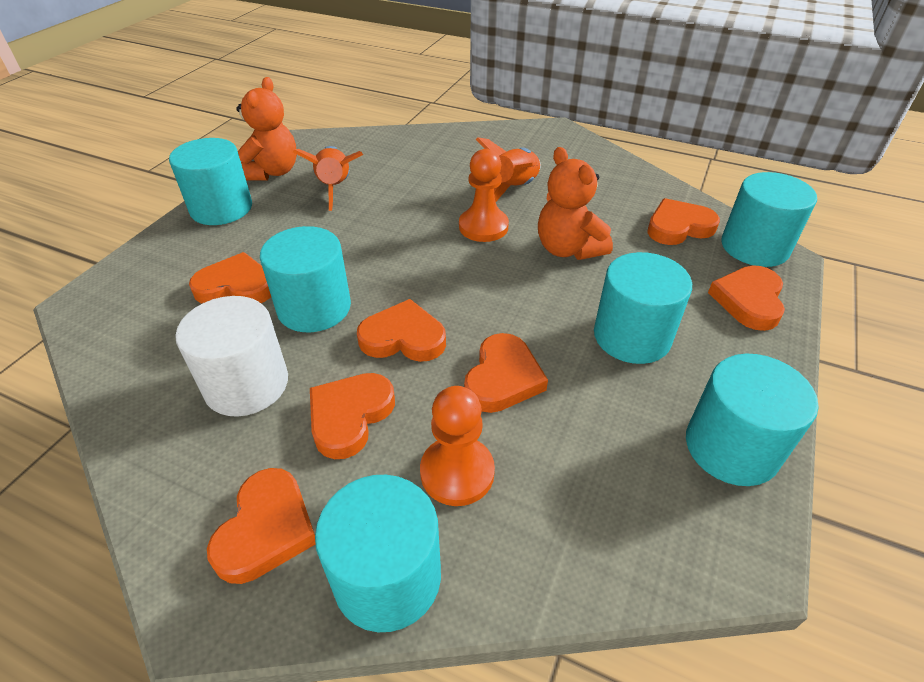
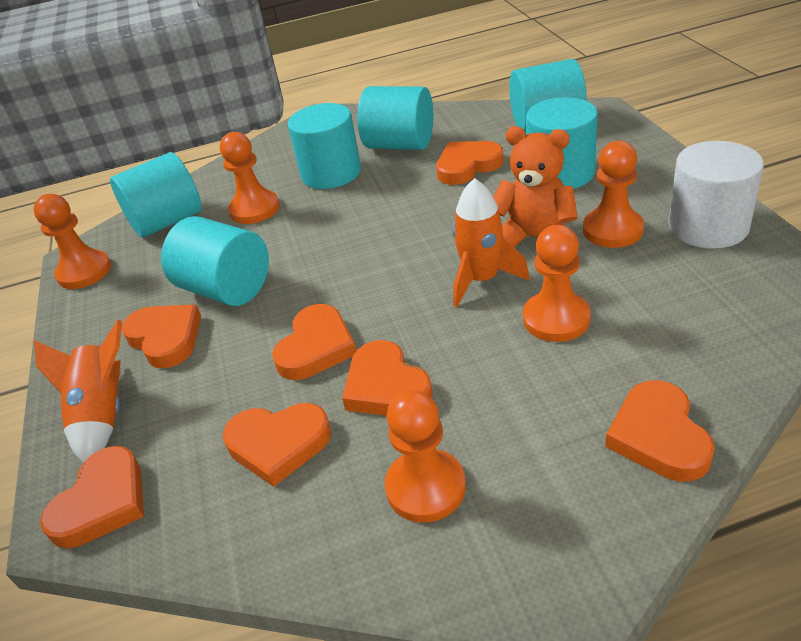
orange pawn: [420,386,495,506] [459,149,509,242] = 2 -> [33,194,111,289] [220,132,280,224] [385,389,466,523] [523,225,591,342] [583,141,644,248] = 5
orange teddy bear: [236,77,297,181] [538,147,613,260] = 2 -> [493,126,578,248] = 1

